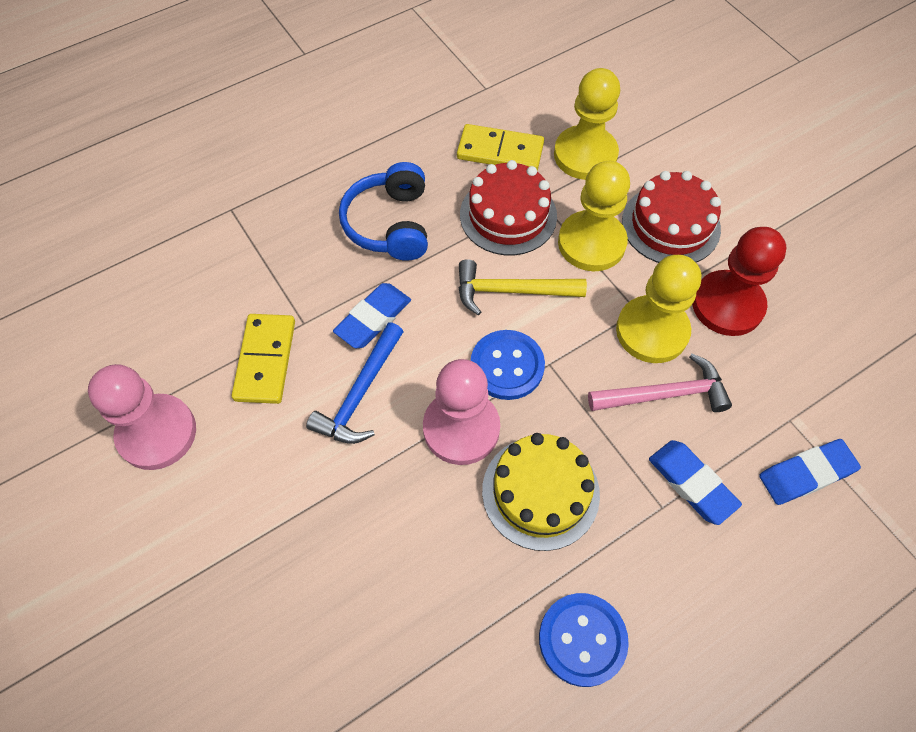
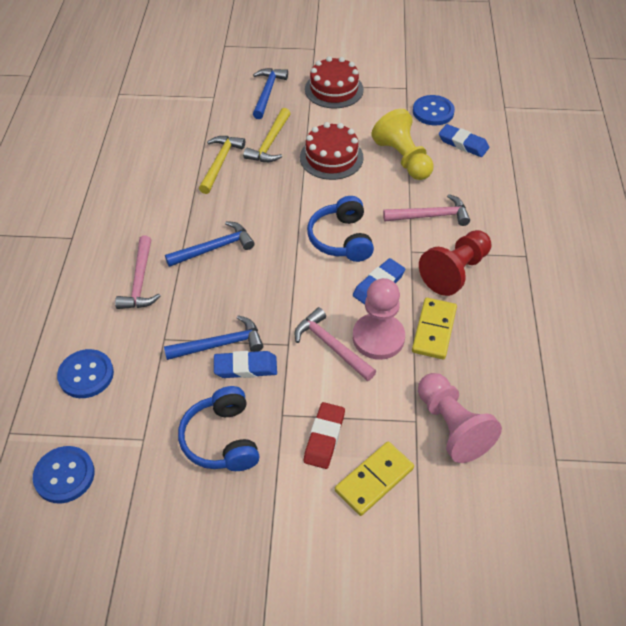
blue button: [471,330,545,400] [539,593,629,687] = 2 -> [33,446,95,503] [57,349,114,398] [413,95,455,125] = 3
blue hammer: [306,323,404,444] = 1 -> [164,315,263,360] [165,221,255,267] [253,68,288,119] = 3
blue headphones: [339,162,428,261] = 1 -> [178,386,260,471] [307,196,374,262] = 2
pink hammer: [588,354,732,412] = 1 -> [115,236,161,309] [294,307,376,381] [383,194,470,226] = 3
red eraser: none = 0 -> [304,402,345,469] = 1
yellow cake: [482,433,600,551] = 1 -> none = 0
yellow hammer: [459,259,587,315] = 1 -> [199,136,245,194] [243,108,291,162] = 2
yellow pawn: [554,68,620,180] [558,161,630,271] [616,255,701,363] = 3 -> [371,109,434,180] = 1

